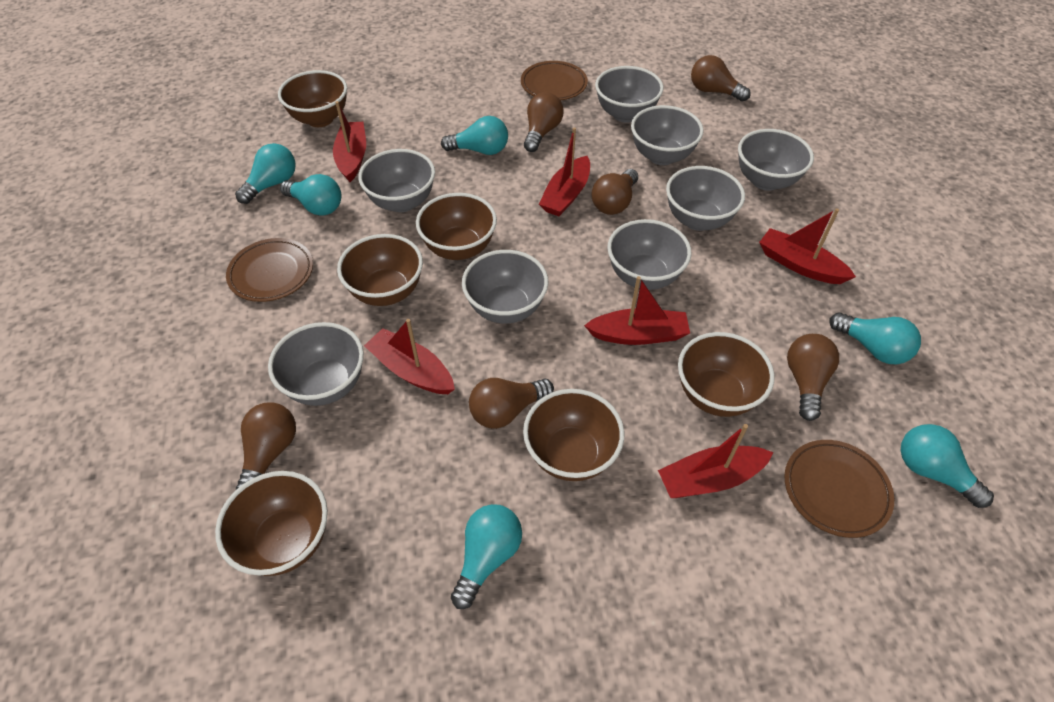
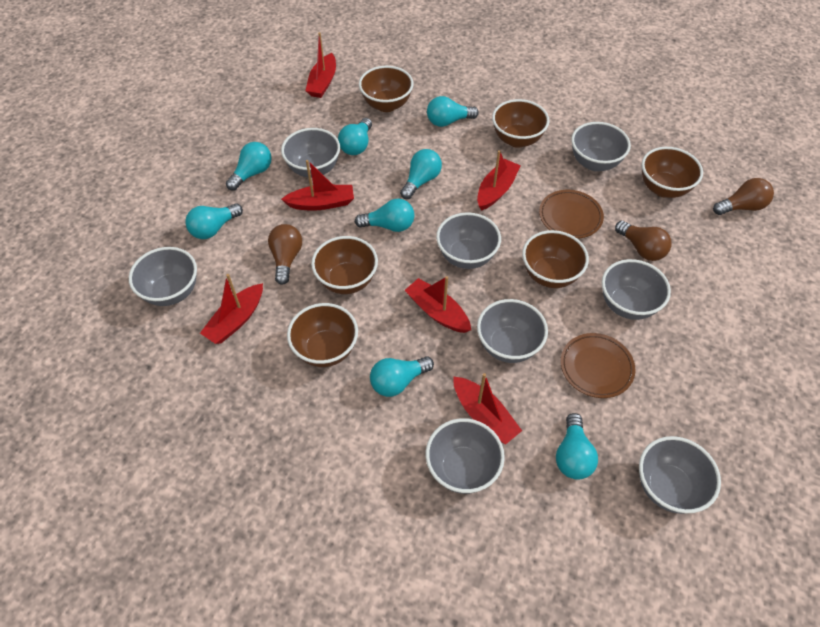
brown light bulb: [236,402,296,490] [469,378,554,429] [524,92,564,152] [591,169,638,215] [691,55,751,102] [787,334,839,421] = 6 -> [268,224,302,285] [615,221,672,261] [713,178,774,215] = 3
brown plate: [226,238,313,302] [521,61,588,100] [785,440,894,538] = 3 -> [539,190,604,239] [561,333,635,398] = 2
turquoise light bulb: [235,143,296,204] [280,174,341,216] [441,116,508,155] [451,504,522,609] [829,312,921,364] [901,424,994,508] = 6 -> [185,203,243,239] [226,142,272,191] [338,118,372,155] [355,198,414,232] [370,356,434,397] [400,149,442,199] [427,96,479,127] [556,413,598,480] = 8

